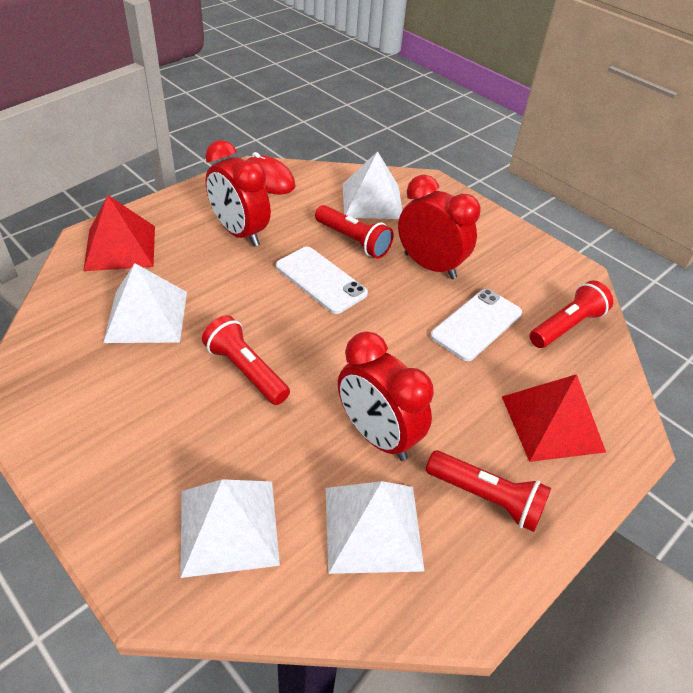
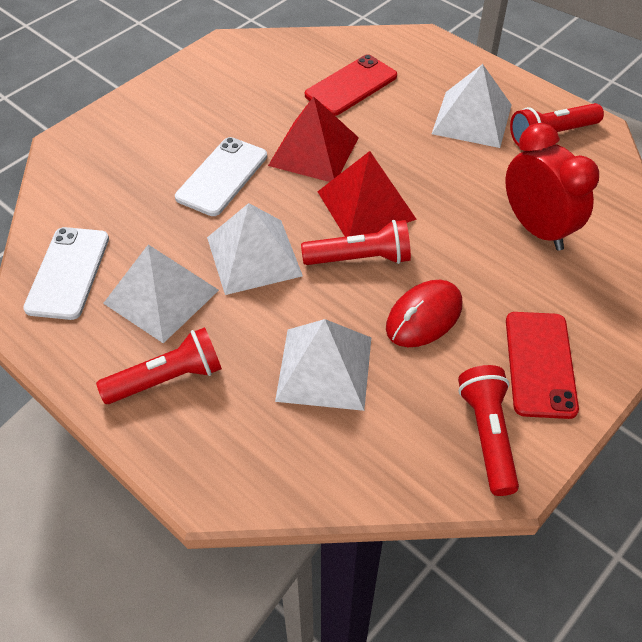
red clock: [205,140,271,247] [338,332,434,461] [398,175,481,279] = 3 -> [506,123,599,251] = 1
red phone: none = 0 -> [305,54,397,116] [506,312,579,419] = 2

